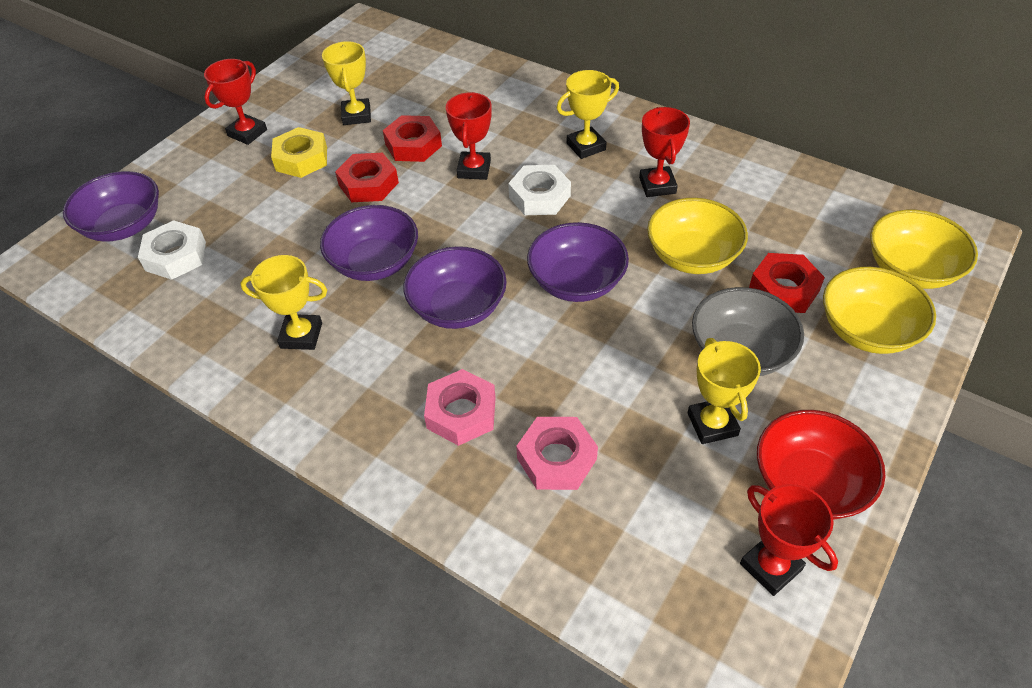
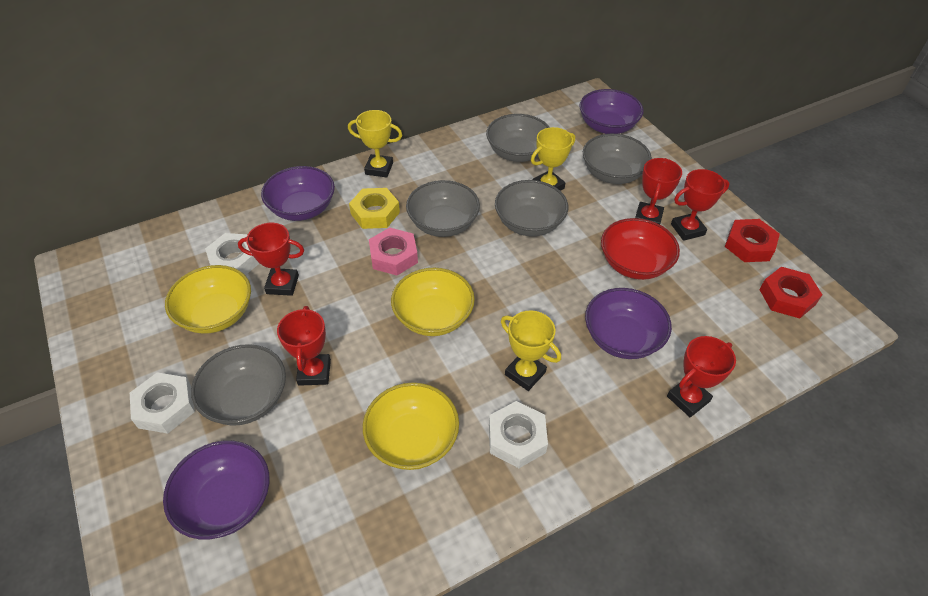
grey bowl: [692,287,804,376] = 1 -> [191,344,286,426] [406,180,480,237] [486,114,550,162] [495,180,568,236] [583,134,652,184] = 5
pink nut: [424,369,495,446] [516,417,598,490] = 2 -> [369,228,418,275] = 1
red nut: [335,153,399,202] [383,115,442,162] [749,253,825,313] = 3 -> [725,219,780,262] [759,267,822,319] = 2
red trophy: [204,59,267,145] [446,92,492,180] [639,107,690,197] [740,484,838,596] = 4 -> [238,223,304,296] [277,306,331,386] [635,158,682,224] [667,336,736,417] [671,169,730,241] = 5
white nut: [138,220,206,280] [508,165,571,215] = 2 -> [130,372,195,434] [205,233,260,275] [489,401,548,468] = 3
yellow trophy: [240,255,327,350] [322,41,371,125] [557,70,619,159] [687,338,761,444] = 4 -> [348,110,402,177] [501,310,561,391] [531,127,575,191] = 3

